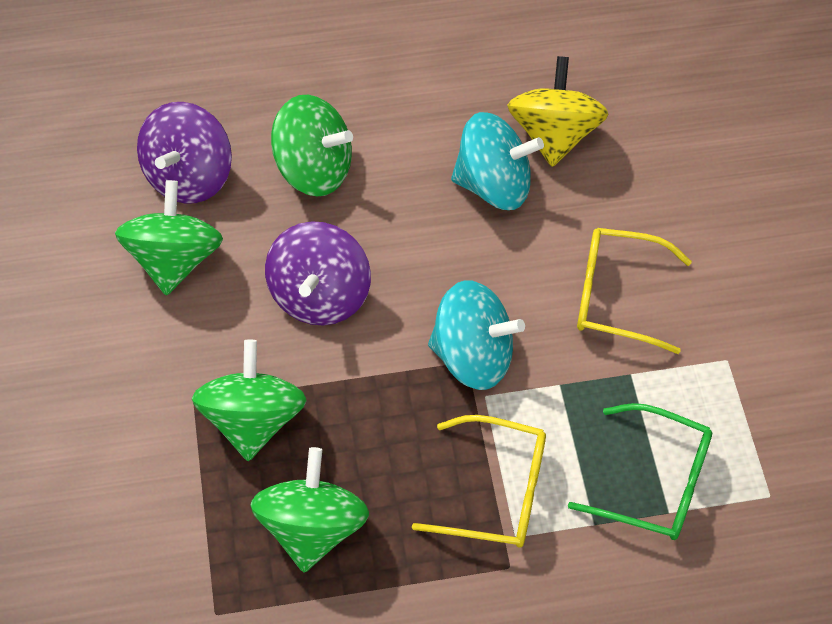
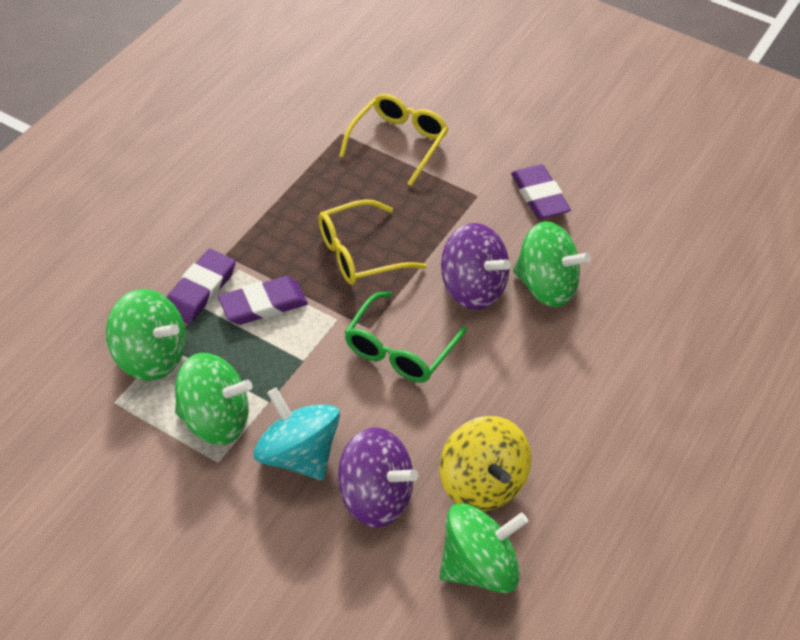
purple eraser: none = 0 -> [167,249,236,324] [218,276,308,325] [511,165,571,219] = 3
turquoise spinning top: [428,280,525,390] [451,112,544,210] = 2 -> [254,387,340,480] = 1

